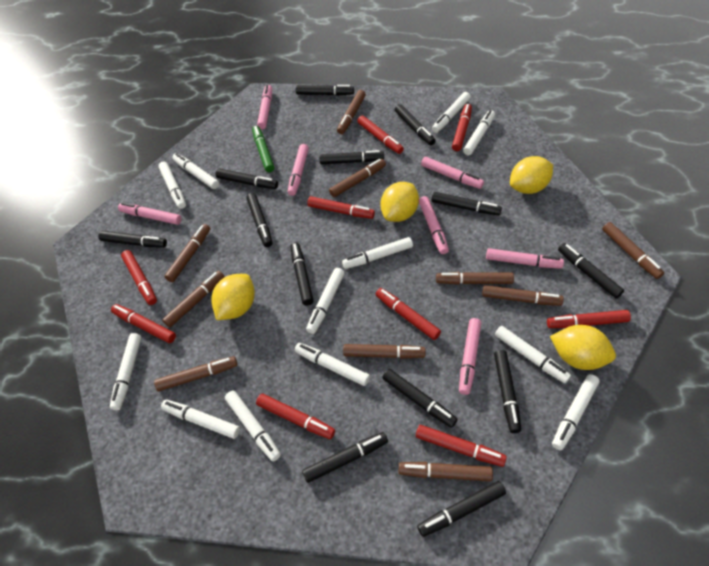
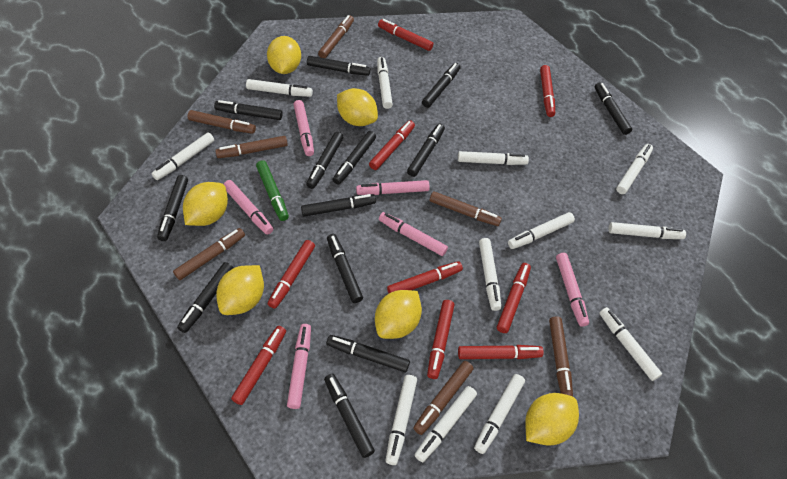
brown marker: [154,356,237,391] [162,271,224,327] [164,224,210,282] [329,159,386,197] [337,90,366,134] [343,344,425,359] [399,462,493,481] [436,272,514,285] [482,285,564,306] [602,222,664,279] = 10 -> [173,228,245,280] [188,110,256,134] [215,136,288,158] [318,15,354,58] [413,361,474,435] [430,191,502,226] [549,316,573,397] = 7
pink marker: [118,202,182,225] [257,85,272,129] [288,144,309,196] [419,196,449,254] [421,157,484,189] [459,318,481,395] [486,248,564,269] = 7 -> [224,180,273,235] [287,324,311,409] [294,100,314,156] [356,180,430,195] [379,212,448,256] [556,253,589,327] = 6
yellow lemon: [211,274,255,320] [380,182,419,222] [510,156,553,194] [550,325,616,370] = 4 -> [183,182,228,226] [216,265,264,315] [267,36,301,74] [337,88,378,126] [375,290,422,339] [525,393,579,445] = 6

